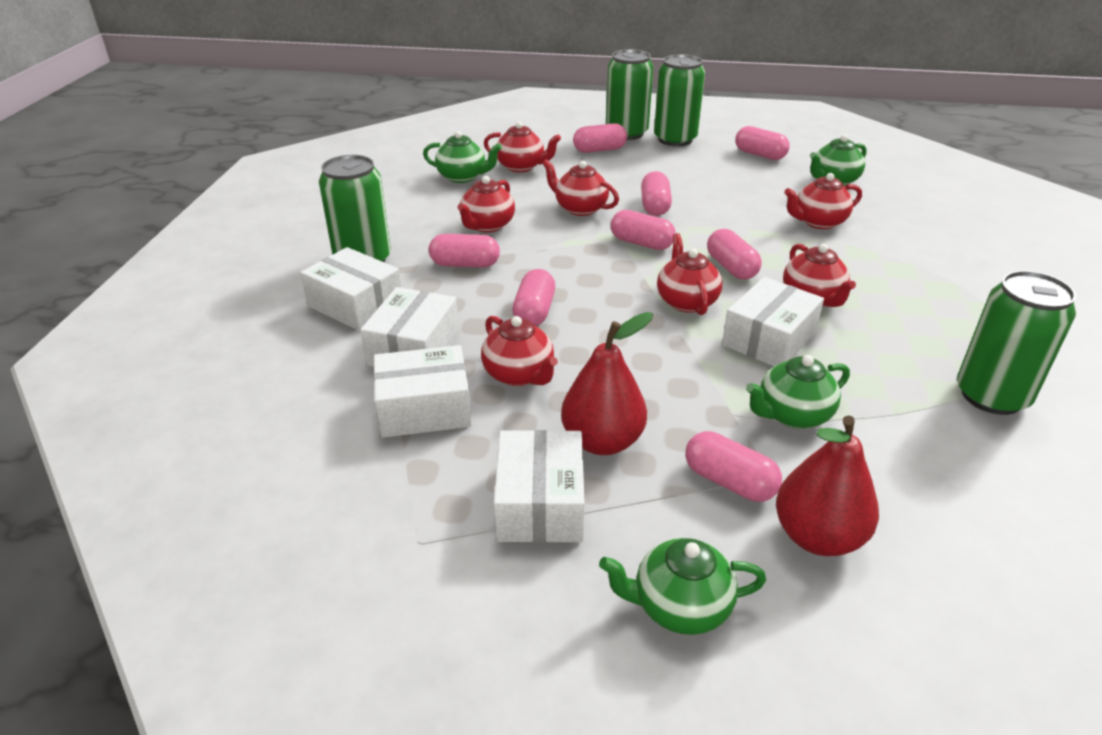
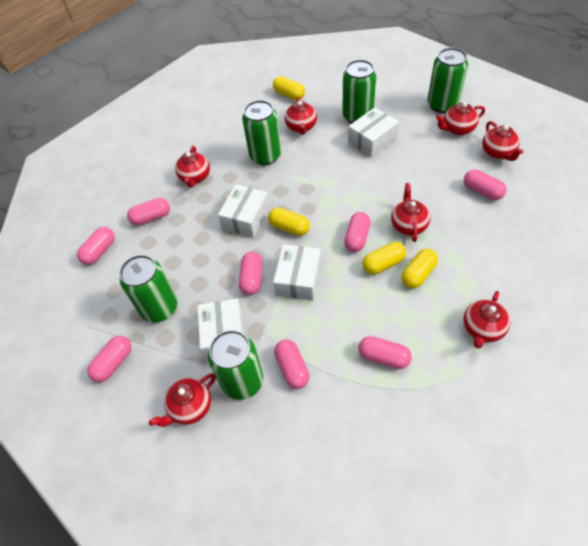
green can: [319,155,391,262] [606,49,653,140] [654,54,705,146] [957,271,1076,415] = 4 -> [119,255,177,323] [208,330,263,400] [242,100,281,165] [342,60,376,123] [427,48,468,113] = 5
green teapot: [423,131,502,183] [599,538,766,635] [746,355,850,429] [810,135,867,186] = 4 -> none = 0
red pear: [561,312,653,455] [776,415,879,556] = 2 -> none = 0
white box: [300,247,401,331] [360,287,459,367] [374,345,472,438] [494,430,585,543] [722,277,824,366] = 5 -> [197,298,244,360] [218,184,270,238] [273,244,321,301] [348,107,399,157] = 4
yellow capsule: none = 0 -> [268,208,310,236] [273,76,305,101] [362,242,406,274] [401,249,438,288] = 4

